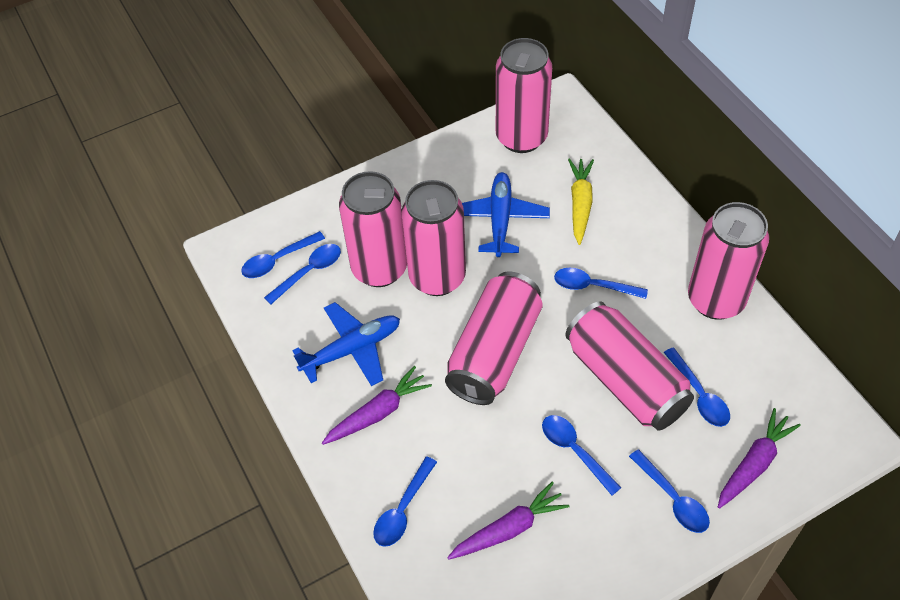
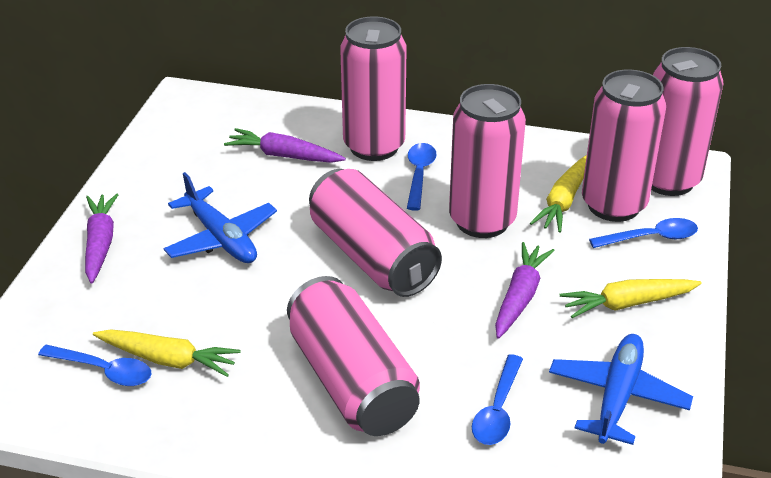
blue spoon: [241,231,325,278] [264,244,341,304] [373,456,437,547] [542,415,621,495] [554,268,648,299] [629,449,710,533] [664,347,730,427] = 7 -> [38,345,152,386] [407,143,436,211] [472,354,523,445] [589,218,698,248] = 4
yellow carrot: [568,158,594,245] = 1 -> [93,329,241,377] [530,155,587,233] [560,279,702,318] = 3

